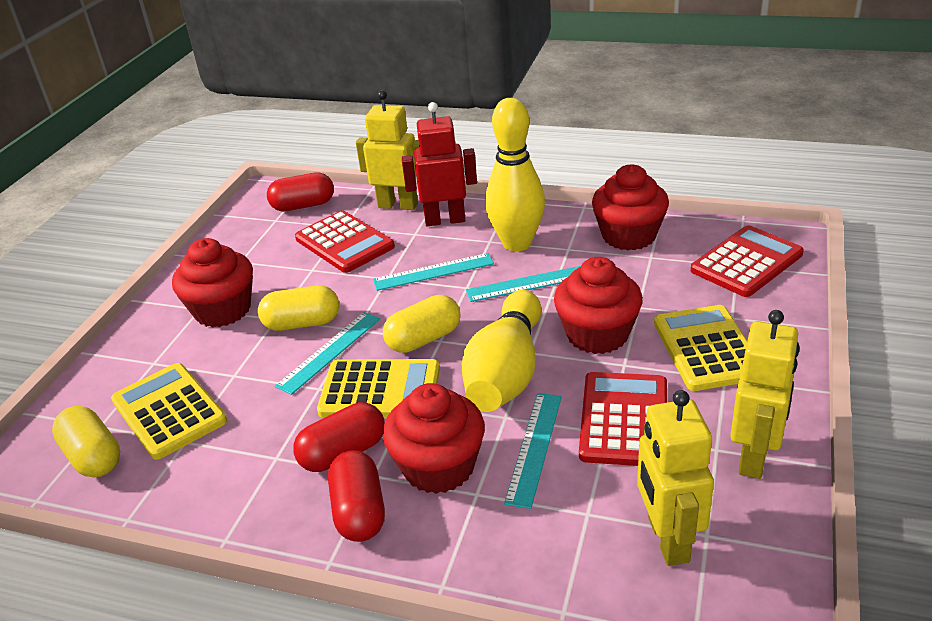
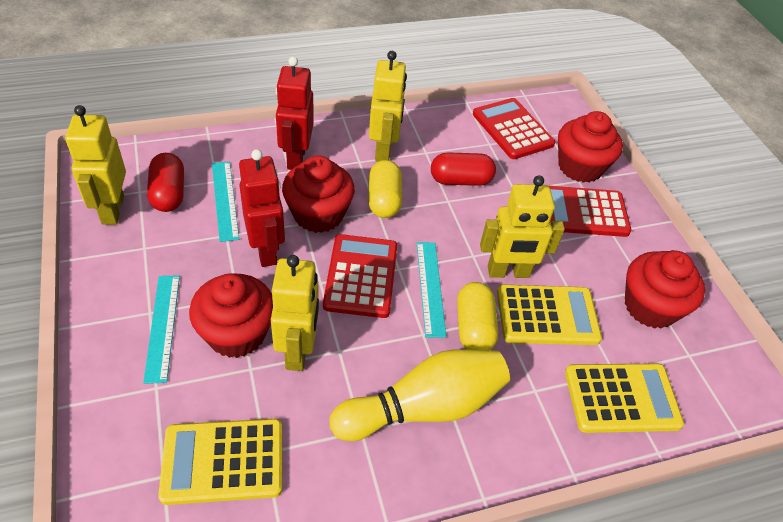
red capsule: [267,172,334,211] [293,402,385,472] [328,450,385,542] = 3 -> [147,153,184,212] [431,152,496,186] = 2
red robot: [402,102,477,226] = 1 -> [239,149,285,267] [276,57,314,170] = 2
turquoise ruler: [275,312,380,395] [373,253,494,291] [466,266,581,302] [504,393,562,509] = 4 -> [143,275,180,384] [212,161,239,242] [417,242,446,338] = 3
yellow bowling pin: [462,290,541,412] [485,98,545,251] = 2 -> [329,349,510,441] = 1
yellow capsule: [52,406,120,477] [258,285,339,331] [383,295,461,353] = 3 -> [368,160,402,218] [457,282,498,350] = 2
yellow robot: [356,90,419,210] [637,390,714,566] [730,310,800,479] = 3 -> [65,105,126,225] [271,255,319,371] [369,51,407,162] [480,175,565,278] = 4

